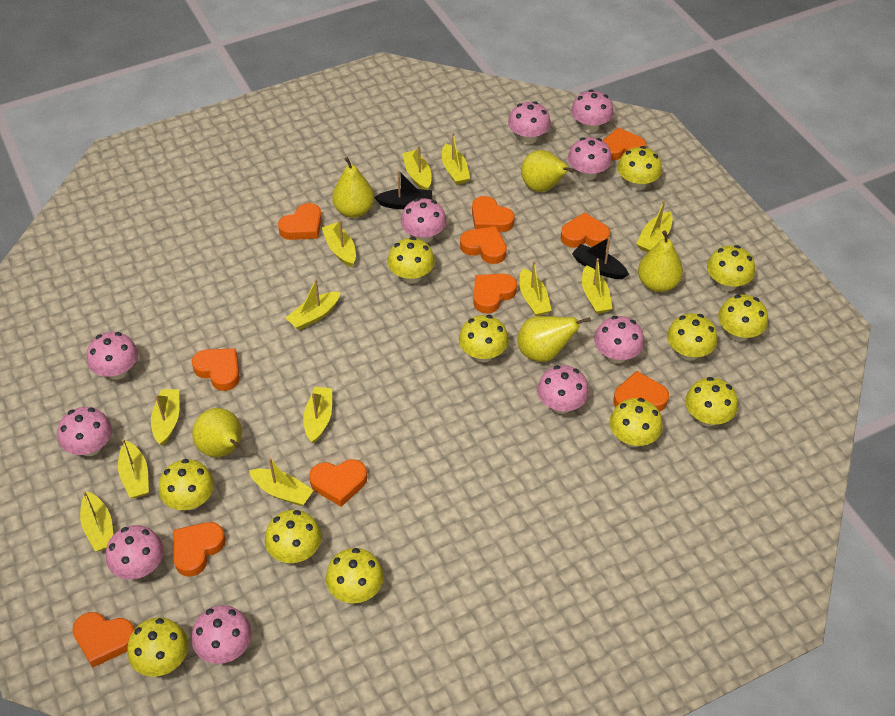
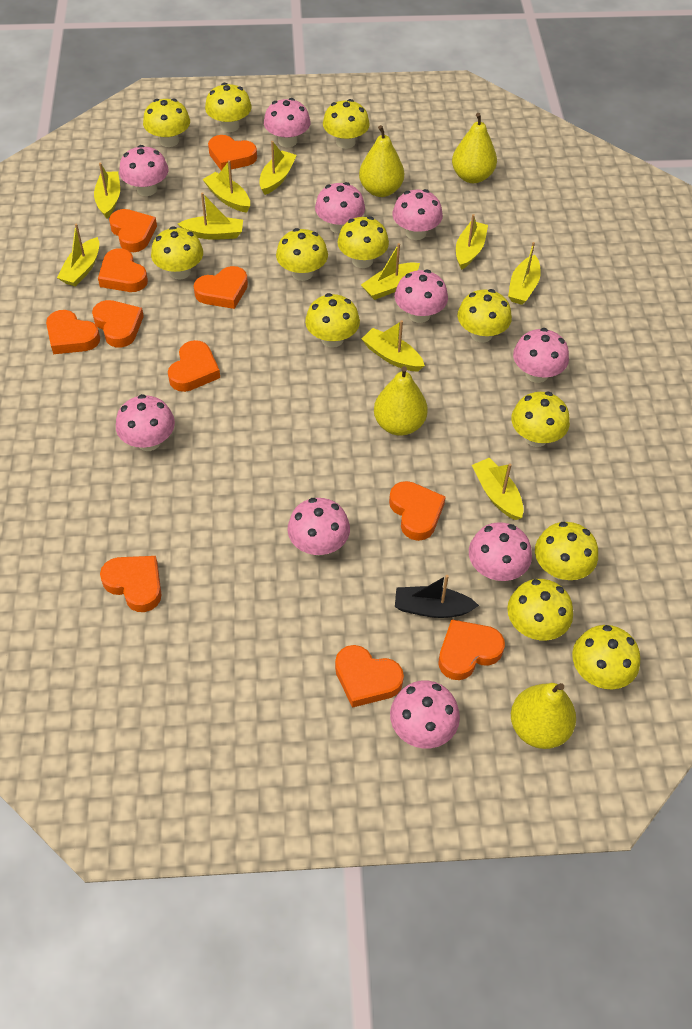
black boat: [374,170,432,209] [572,237,629,279] = 2 -> [395,575,479,618] = 1
yellow boat: [80,491,113,551] [118,439,149,498] [151,389,179,446] [249,458,314,506] [286,279,341,330] [303,387,332,444] [322,220,356,267] [402,145,432,190] [442,133,470,185] [520,261,552,316] [582,258,613,314] [636,200,673,252] = 12 -> [57,224,99,287] [94,163,120,218] [178,192,243,240] [203,160,250,213] [259,141,297,195] [361,243,420,300] [362,320,425,372] [456,214,488,270] [472,458,524,520] [508,242,541,305] = 10
yellow pear: [192,408,242,457] [332,157,374,218] [517,316,591,362] [521,150,574,192] [638,230,683,292] = 5 -> [359,125,404,197] [374,366,428,436] [452,113,497,183] [511,683,576,749] = 4

